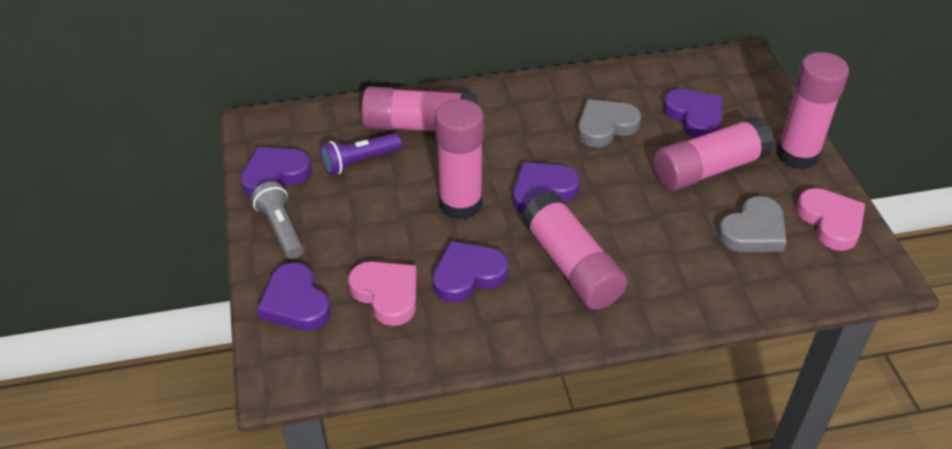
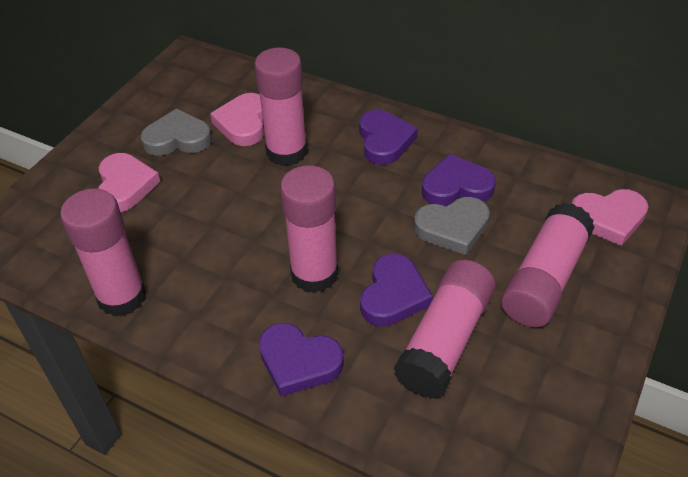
grey flashlight: [251,182,304,259] = 1 -> none = 0
pink heart: [348,262,417,326] [796,188,865,251] = 2 -> [98,153,160,212] [210,93,264,146] [572,189,648,246] = 3
purple flashlight: [320,133,402,175] = 1 -> none = 0
purple heart: [241,147,312,197] [257,263,331,331] [432,241,508,302] [513,162,580,213] [663,89,722,138] = 5 -> [259,323,344,397] [359,110,418,165] [360,253,433,326] [422,154,496,206] = 4

